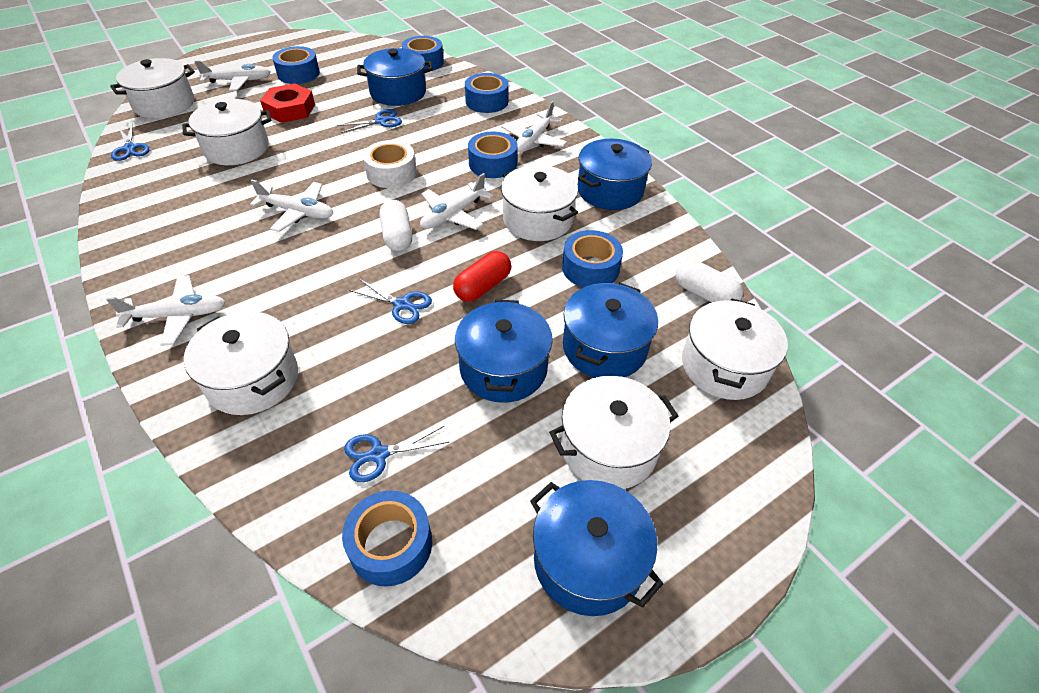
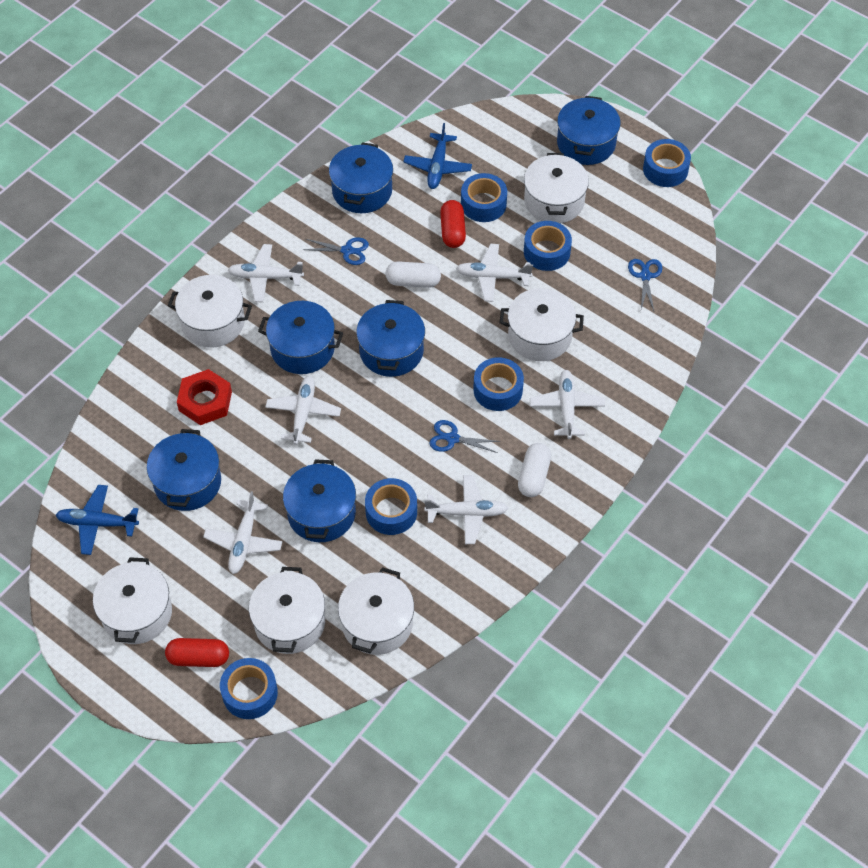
blue plane: none = 0 -> [56,485,139,555] [403,123,472,189] = 2
blue pot: [357,48,433,106] [455,300,553,403] [530,480,663,616] [563,283,658,378] [578,139,652,210] = 5 -> [147,429,221,511] [258,301,343,374] [283,459,356,542] [329,142,393,213] [356,300,425,377] [557,96,621,165] = 6
blue scissors: [111,124,149,161] [337,109,402,133] [344,426,449,482] [349,279,432,324] = 4 -> [303,237,369,265] [429,420,501,453] [628,259,662,311] = 3
red capsule: [453,251,511,302] = 1 -> [165,638,229,667] [440,200,466,248] = 2
white plane: [106,275,226,346] [194,59,270,91] [250,180,333,232] [420,173,493,230] [501,101,567,153] = 5 -> [203,491,282,574] [228,244,304,302] [265,376,341,445] [424,475,508,544] [456,243,533,302] [530,370,605,439] = 6
white tape: [363,140,417,188] = 1 -> none = 0

